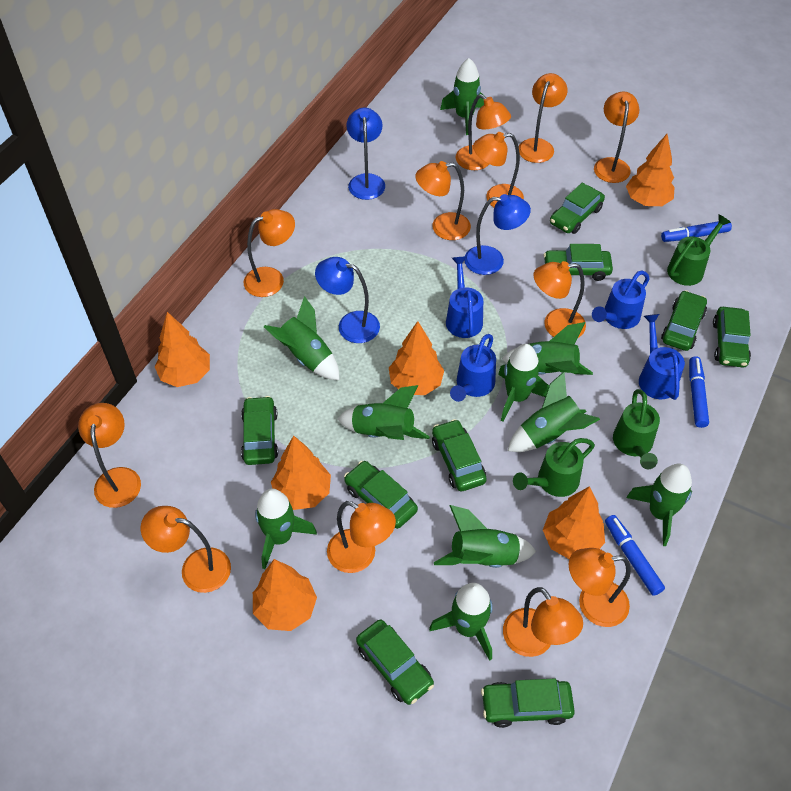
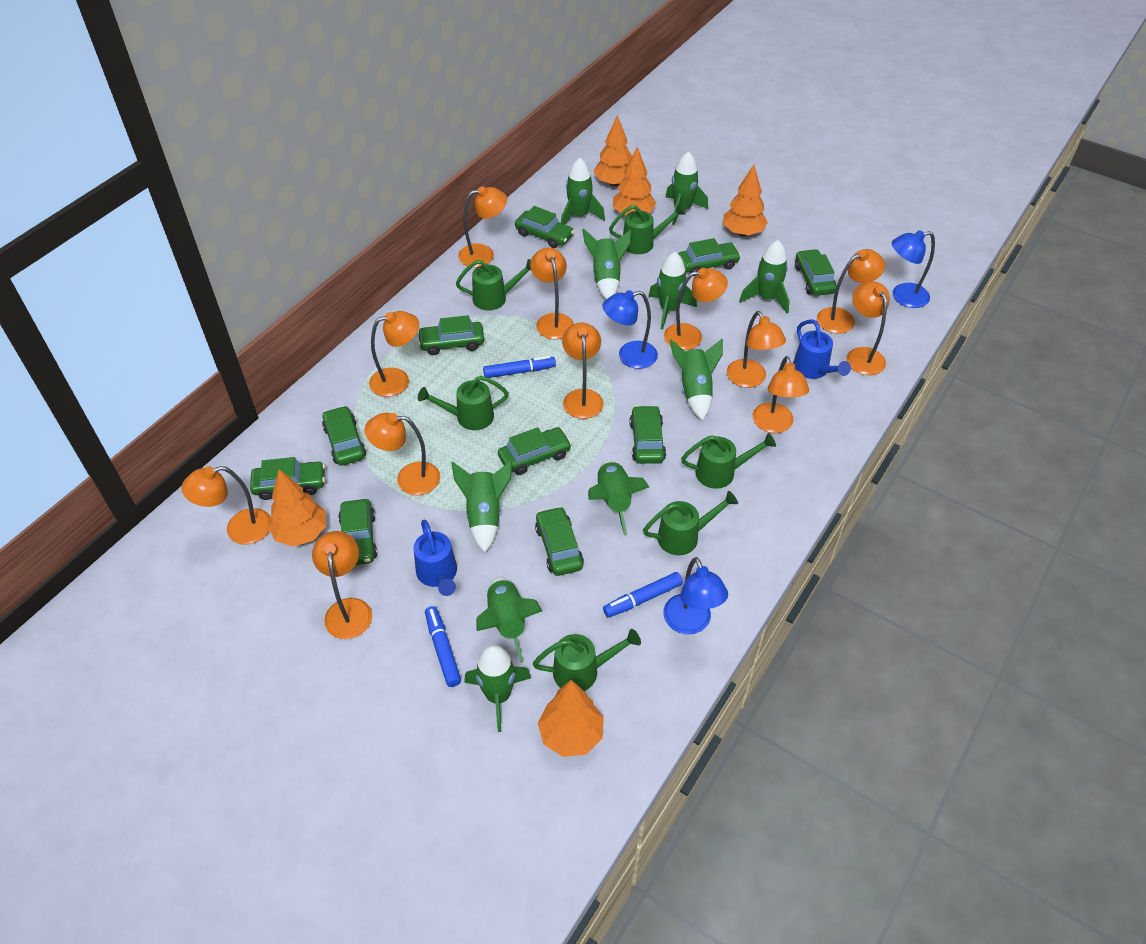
blue watering can: [446,256,483,338] [450,334,496,402] [592,270,649,329] [639,314,685,400] = 4 -> [413,520,457,596] [793,319,851,379] = 2
green car: [241,396,278,465] [344,461,418,529] [356,619,434,705] [432,419,487,491] [481,678,575,728] [544,244,613,281] [550,183,605,234] [661,290,707,351] [713,307,751,367] = 9 -> [250,457,325,500] [322,406,366,466] [338,499,377,565] [417,315,484,355] [498,427,572,475] [515,206,574,248] [535,506,584,576] [629,405,666,464] [678,238,741,276] [795,249,836,296] = 10
green watering can: [513,438,595,497] [613,389,660,469] [667,214,731,286] = 3 -> [418,376,509,430] [456,259,531,310] [533,629,641,691] [609,204,686,254] [643,491,738,555] [681,433,776,489] = 6
orange tree: [155,312,210,387] [253,559,317,631] [271,436,331,510] [389,321,444,395] [543,486,605,559] [626,134,674,206] = 6 -> [268,469,326,547] [538,680,604,757] [594,115,632,186] [613,147,656,215] [723,165,768,236] = 5

